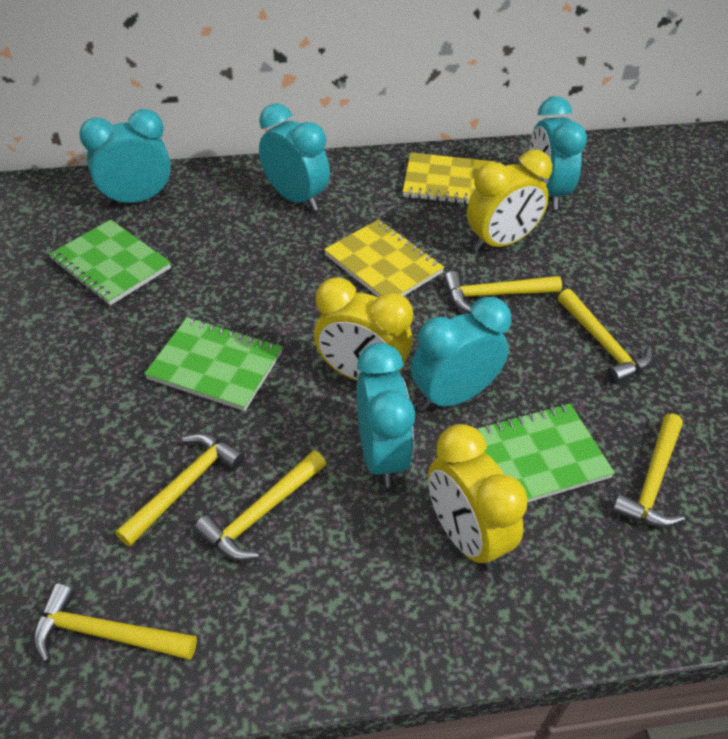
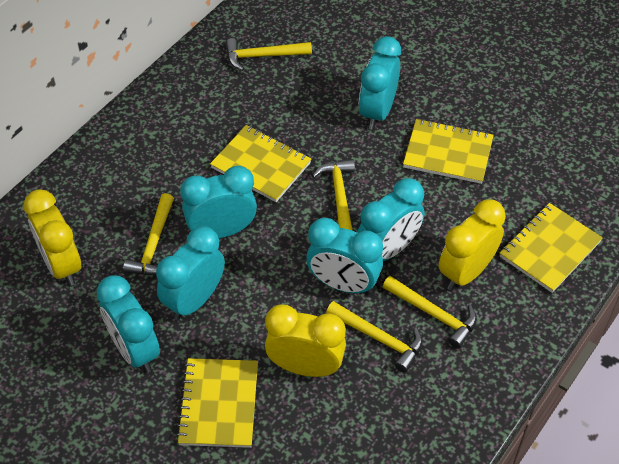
green notebook: [49,219,171,305] [144,317,282,411] [474,403,615,503] = 3 -> none = 0
turquoise clock: [79,109,171,206] [259,103,330,211] [356,343,415,488] [411,297,511,411] [529,96,587,210] = 5 -> [97,275,160,373] [156,226,225,321] [180,166,257,238] [306,218,383,294] [357,178,425,261] [359,36,401,130] = 6
yellow hammer: [33,584,197,663] [115,433,245,547] [194,450,326,561] [444,271,562,313] [558,289,653,384] [611,414,685,528] = 6 -> [123,193,174,275] [226,38,312,71] [312,159,355,231] [326,301,423,373] [383,276,477,349] = 5
yellow notebook: [324,219,444,297] [403,153,495,204] = 2 -> [176,358,258,448] [210,125,311,202] [403,119,494,184] [500,203,603,293] = 4

